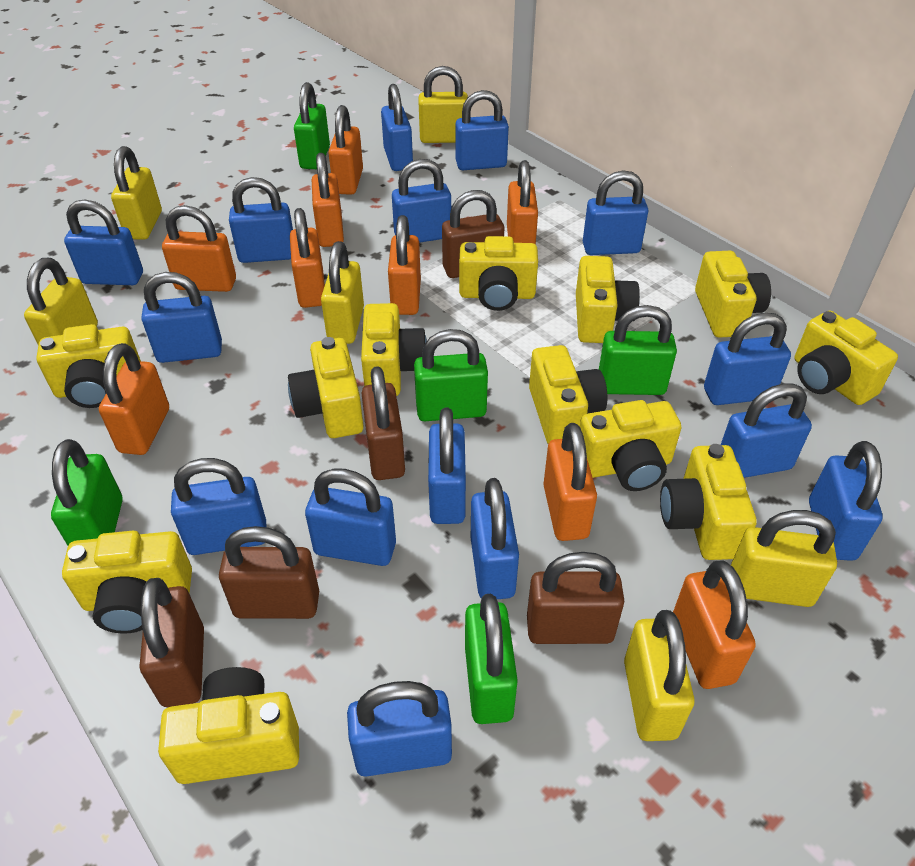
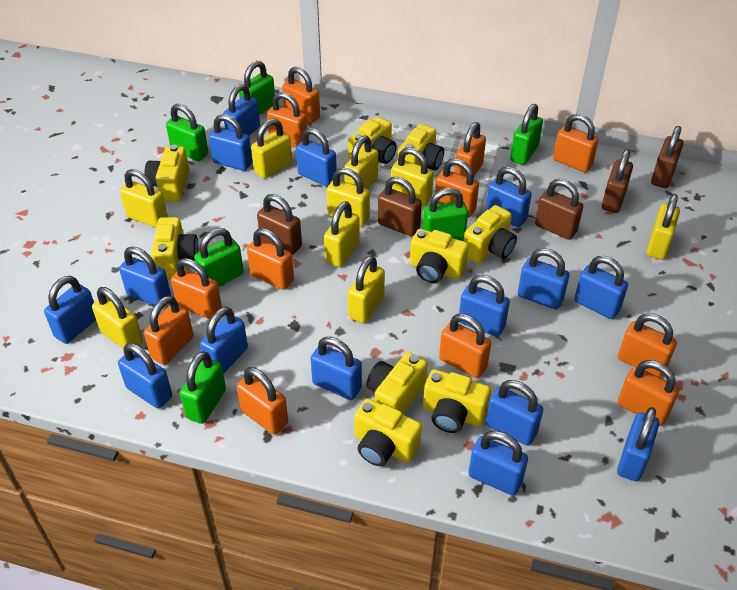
green padlock: [51,439,123,546] [294,82,330,169] [414,329,488,421] [465,594,518,724] [599,305,677,395] = 5 -> [166,104,208,161] [180,351,226,424] [194,228,244,287] [239,61,275,115] [422,188,468,240] [510,104,543,165] = 6
orange padlock: [99,343,169,455] [162,205,236,292] [290,208,325,308] [312,153,344,247] [328,105,363,195] [388,215,421,315] [507,160,538,244] [543,423,597,541] [673,561,756,689] = 9 -> [144,296,193,365] [171,258,222,319] [237,367,288,435] [247,228,294,290] [267,92,307,148] [282,67,320,124] [435,158,479,218] [439,314,491,378] [454,122,486,177] [553,114,599,172] [618,313,677,378] [618,360,679,426] = 12
yellow camera: [36,324,141,408] [62,531,192,634] [158,667,299,784] [288,337,363,438] [361,303,427,396] [459,236,538,311] [529,345,607,444] [576,256,640,343] [580,400,681,491] [660,444,756,560] [695,251,771,338] [794,311,898,405] = 12 -> [144,145,189,202] [151,217,199,278] [348,116,397,164] [354,398,422,466] [366,352,428,414] [398,124,444,171] [410,229,469,283] [423,369,491,433] [464,205,517,264] = 9
yellow padlock: [24,258,98,345] [111,146,162,240] [321,241,364,344] [419,66,468,143] [624,610,695,741] [731,510,837,607] = 6 -> [92,287,143,349] [120,169,168,228] [251,118,292,179] [324,201,360,267] [327,168,370,226] [344,136,378,189] [348,255,385,324] [391,148,434,206] [646,194,680,260] = 9

